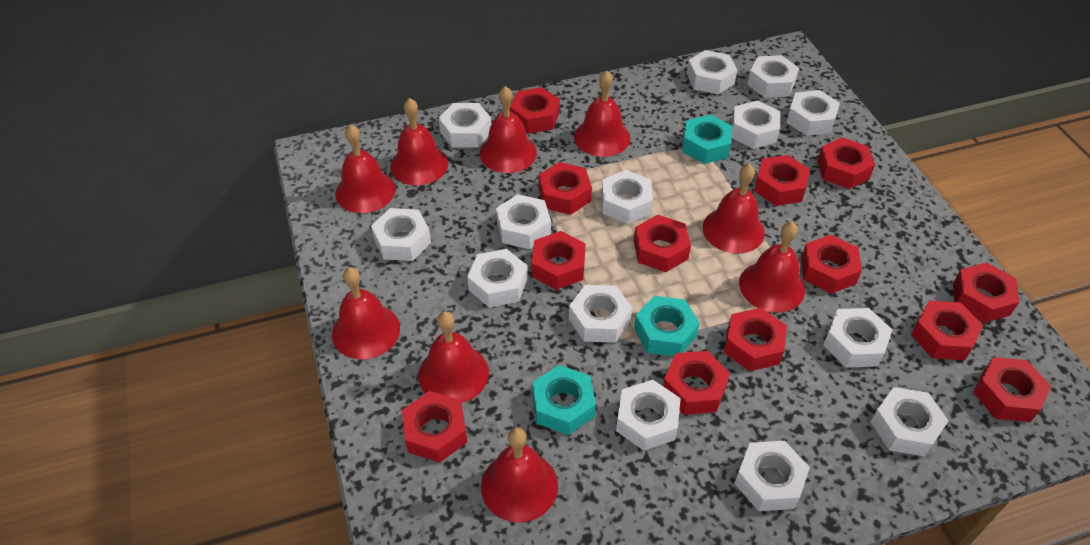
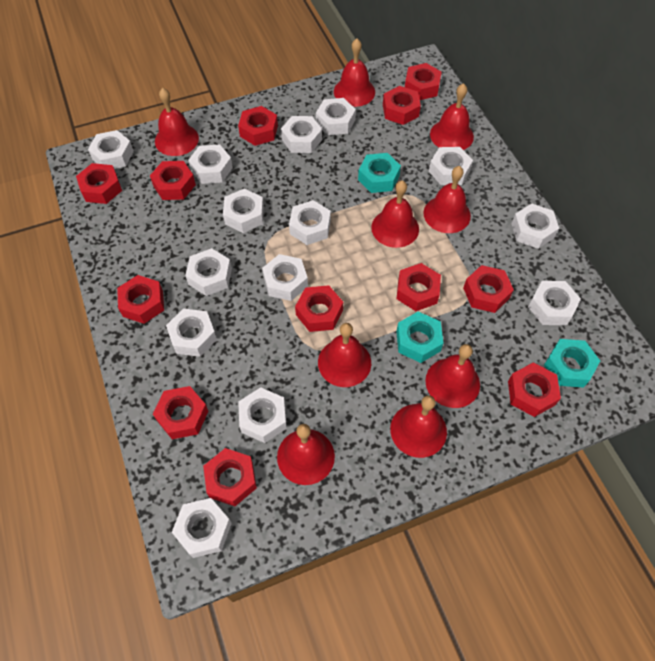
red nut: [402,391,467,463] [510,87,560,134] [532,231,586,290] [539,162,592,215] [634,215,691,272] [663,351,730,415] [724,308,787,371] [754,155,810,206] [801,235,862,294] [817,137,875,189] [911,301,983,361] [953,262,1019,323] [973,357,1051,422] = 13 -> [76,163,122,204] [117,275,164,324] [150,161,196,200] [153,386,208,439] [203,448,257,506] [238,106,278,146] [295,285,343,332] [383,86,421,125] [396,263,441,311] [405,63,442,100] [463,265,514,313] [508,363,561,417] = 12

